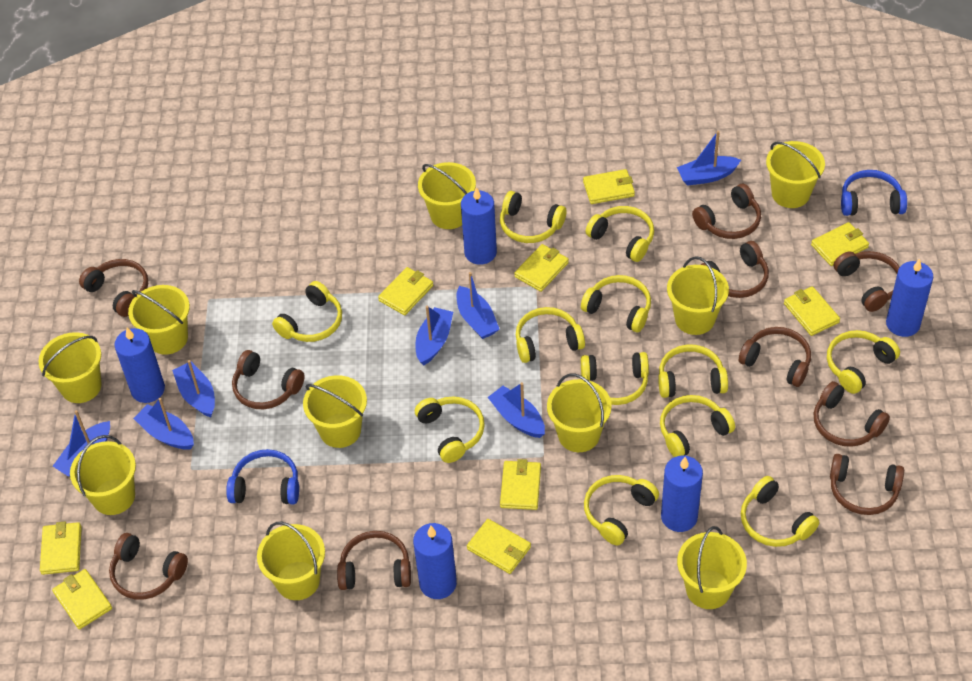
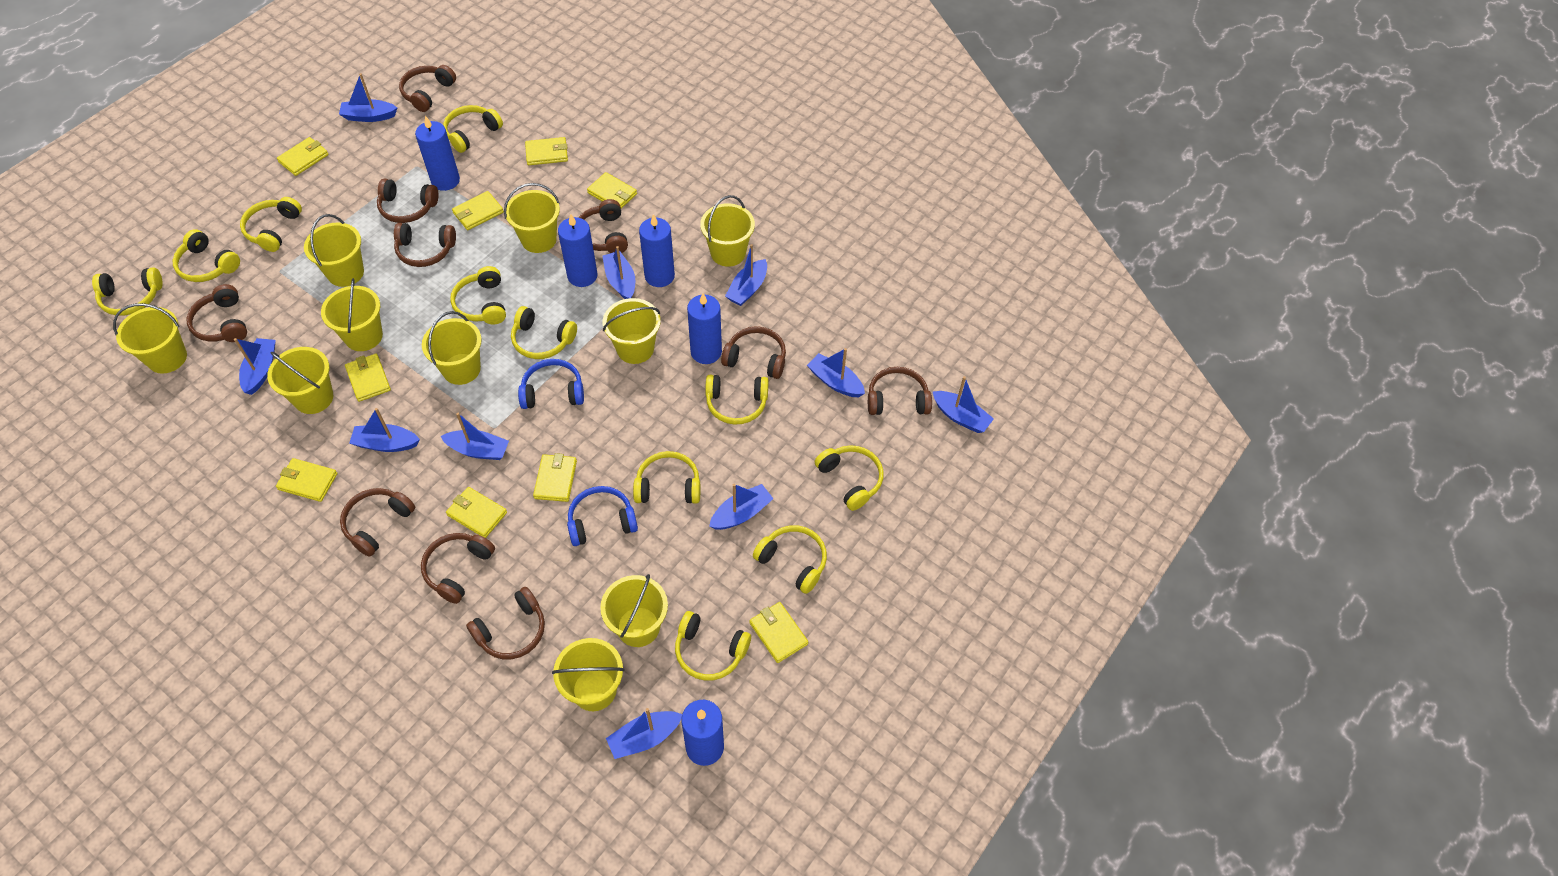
blue boat: [53,410,110,477] [133,398,194,450] [172,360,215,417] [415,306,453,365] [456,272,499,339] [488,382,545,438] [677,131,741,186] = 7 -> [234,338,276,395] [339,73,397,122] [349,408,420,452] [440,413,509,460] [603,246,635,299] [606,708,682,759] [709,484,773,530] [725,244,767,306] [807,348,865,397] [933,376,994,433] = 10
yellow headphones: [272,281,342,342] [415,396,485,463] [500,191,566,243] [516,307,585,363] [581,275,651,332] [581,352,649,405] [584,475,659,546] [585,206,654,262] [658,344,728,398] [660,395,735,457] [741,476,820,547] [827,330,900,394] = 12 -> [92,268,163,316] [172,229,240,282] [240,197,302,252] [443,105,503,153] [450,266,506,325] [511,306,577,359] [633,451,700,504] [675,611,751,681] [705,375,769,425] [753,525,827,594] [815,445,884,511] = 11

